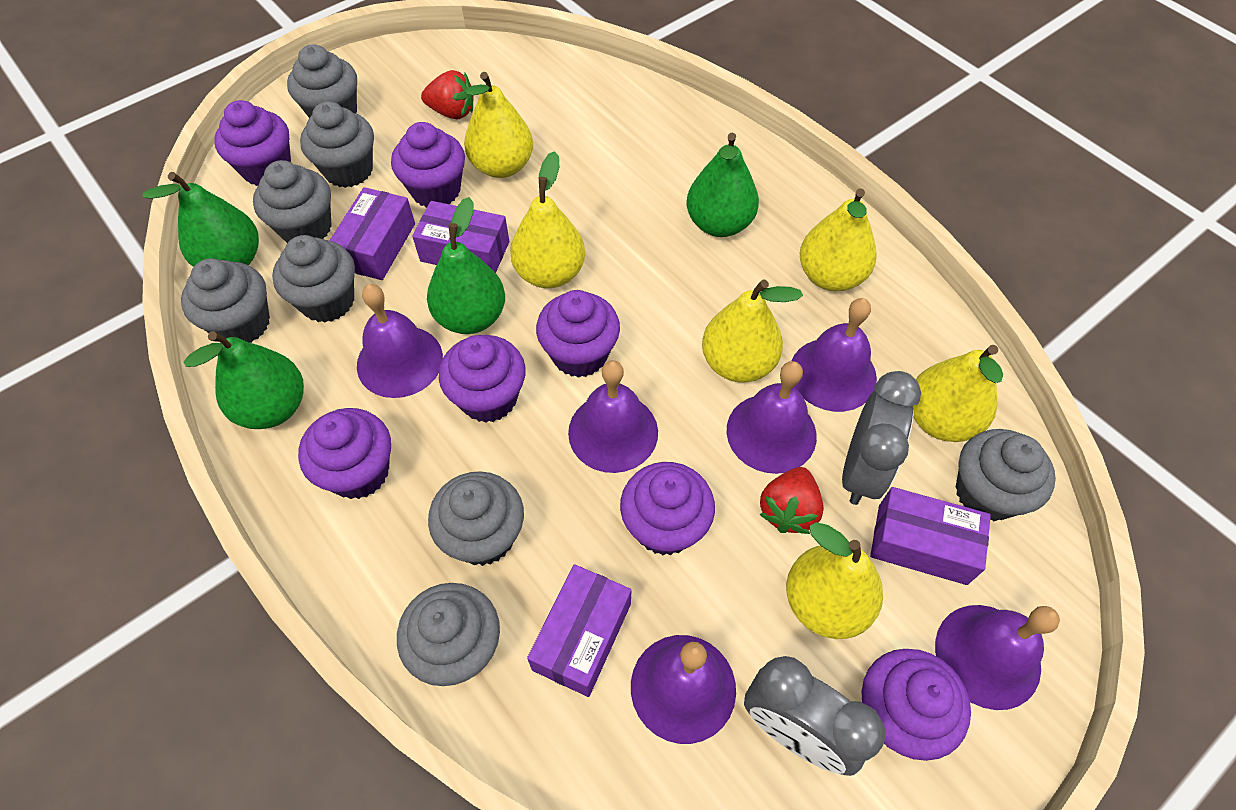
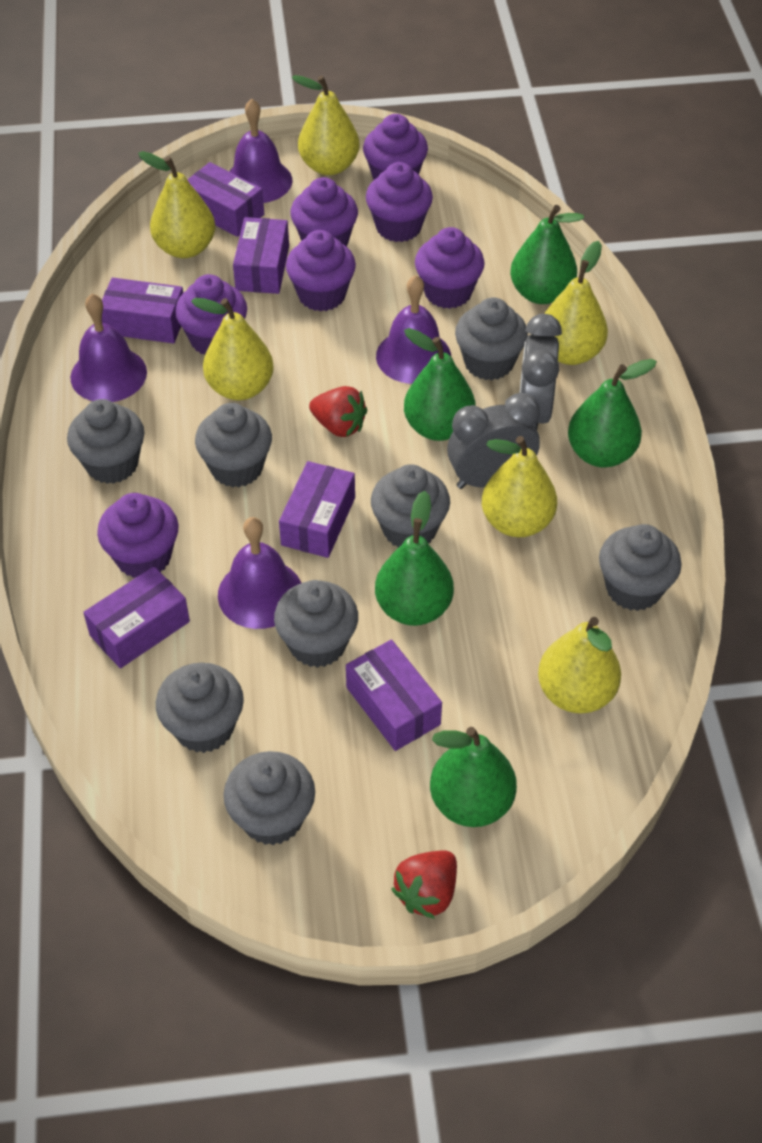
green pear: [143,172,259,267] [184,331,304,429] [427,197,505,334] [687,133,759,237] = 4 -> [375,491,454,626] [404,328,475,441] [430,727,517,827] [510,205,584,304] [568,359,657,468] = 5
purple bell: [357,284,443,398] [568,360,658,473] [631,635,736,744] [727,361,817,474] [792,298,877,412] [935,605,1060,710] = 6 -> [70,294,147,402] [218,517,301,629] [229,99,292,203] [376,275,451,384] = 4
purple box: [329,187,415,280] [412,201,509,273] [527,564,632,697] [870,487,991,585] = 4 -> [83,566,190,668] [102,277,183,344] [187,162,264,237] [233,217,289,294] [279,461,355,558] [346,640,442,751] = 6

